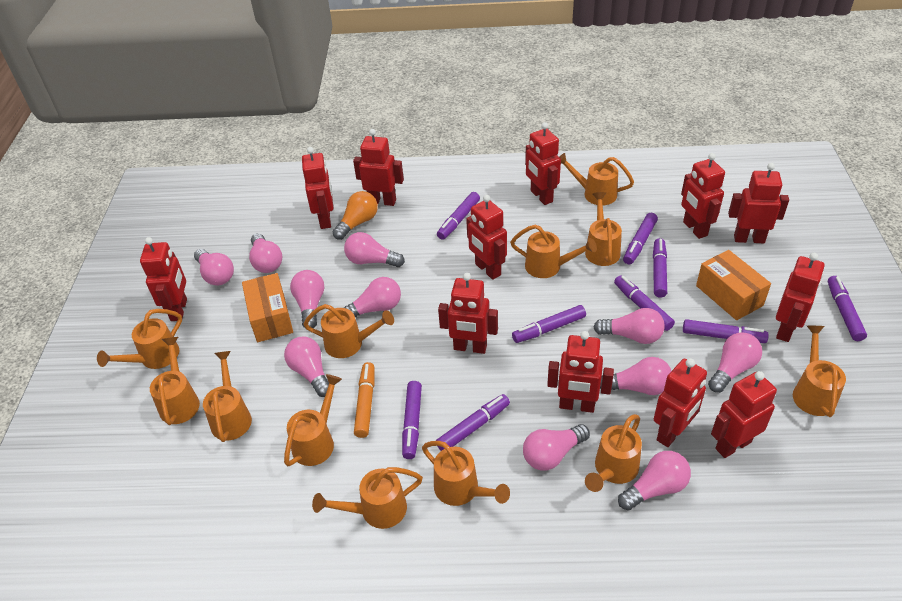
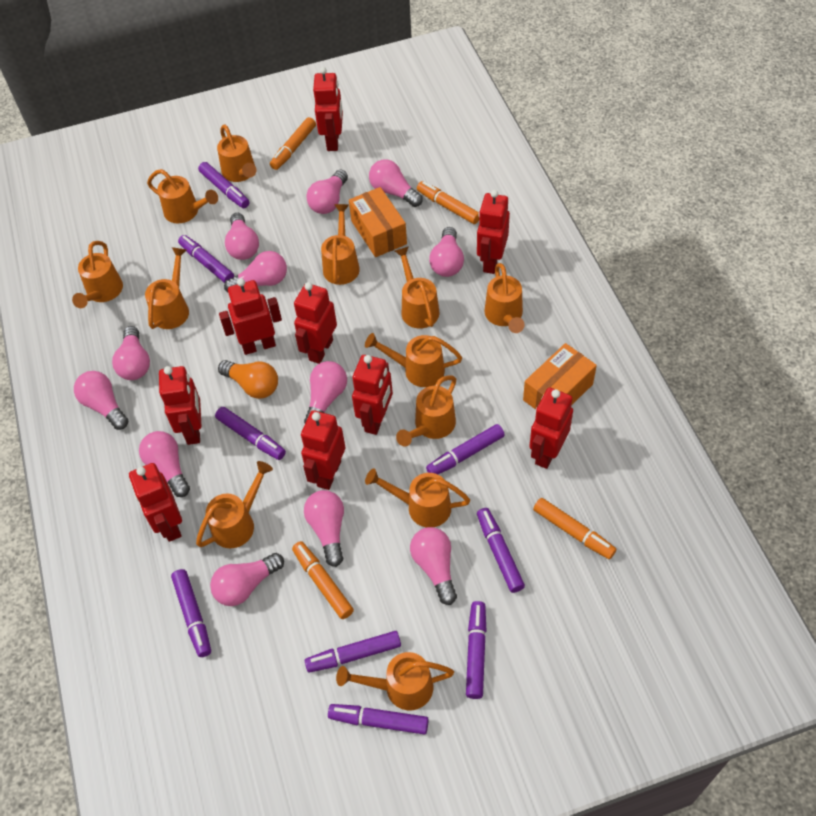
orange marker: [354,362,374,438] = 1 -> [270,117,316,170] [292,541,354,619] [417,181,480,224] [533,498,616,559] = 4
pink light bulb: [194,249,234,285] [249,233,282,273] [284,337,329,397] [290,270,324,328] [344,232,405,267] [344,277,401,317] [523,424,590,471] [593,308,665,344] [600,357,671,395] [618,451,691,511] [708,332,762,393] = 11 -> [74,371,128,430] [112,326,150,380] [139,431,190,497] [210,553,284,606] [224,251,287,292] [225,213,259,260] [304,361,347,423] [304,490,344,567] [306,170,348,214] [369,160,422,207] [410,527,457,605] [429,227,464,277] = 12
red robot: [140,237,187,321] [302,147,333,229] [353,129,404,206] [438,273,498,354] [466,195,507,280] [525,122,561,205] [547,331,614,413] [654,358,707,447] [681,153,725,239] [711,371,777,458] [728,163,789,243] [776,253,825,342] = 12 -> [129,463,182,542] [159,366,201,445] [219,278,282,355] [294,282,337,364] [301,410,346,490] [313,67,343,151] [352,355,393,435] [477,190,510,274] [529,388,573,469] = 9

